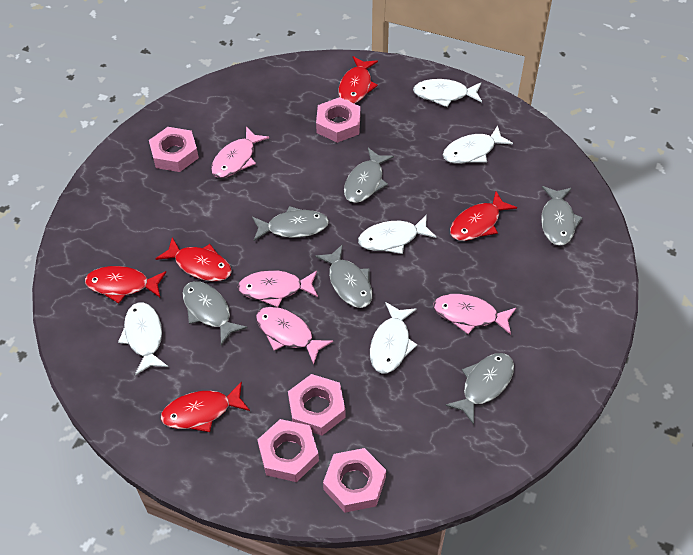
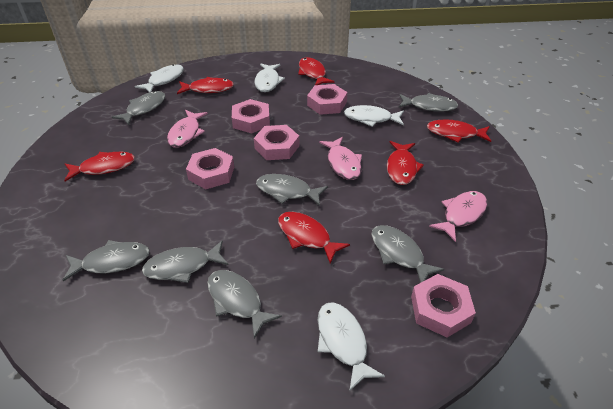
grey fish: [183,281,247,345] [252,206,329,241] [315,244,372,308] [344,148,394,203] [445,353,514,425] [541,186,583,246] = 6 -> [62,240,150,282] [112,91,165,125] [142,241,229,283] [207,270,282,339] [256,174,328,206] [372,225,444,283] [399,93,458,112] = 7
pink fish: [211,126,269,178] [238,270,318,307] [256,307,333,365] [433,294,516,335] = 4 -> [167,110,208,148] [319,137,362,180] [429,191,487,242] = 3
red fish: [85,266,166,303] [155,237,232,282] [161,382,250,432] [339,56,378,104] [450,191,517,241] = 5 -> [64,152,135,181] [177,77,234,94] [278,212,350,264] [298,57,335,85] [387,141,424,185] [427,119,491,143] = 6
white fish: [118,302,168,375] [358,214,436,254] [370,302,417,373] [413,79,482,107] [443,125,513,164] = 5 -> [135,64,184,92] [254,63,285,92] [318,302,385,392] [344,105,404,127] = 4

